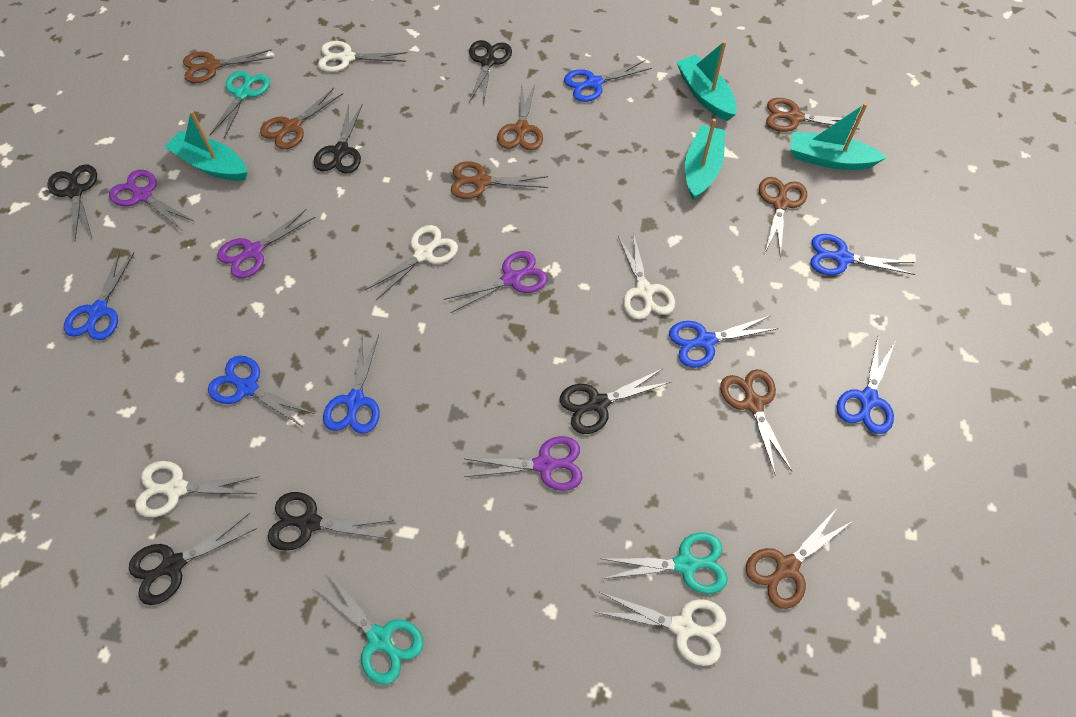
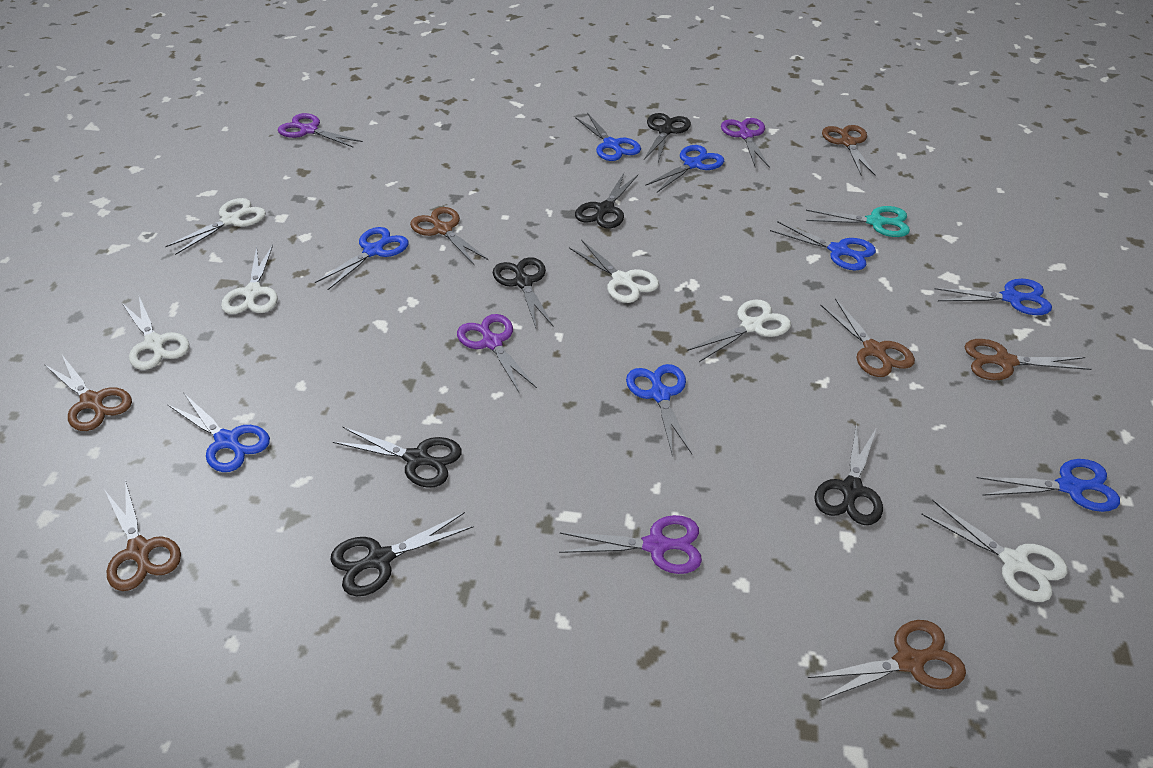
blue scissors: [64,251,134,340] [208,356,315,427] [323,334,380,434] [564,60,652,102] [669,315,778,368] [811,234,915,275] [837,337,895,434] = 7 -> [167,393,270,472] [315,227,408,291] [575,113,641,161] [626,364,692,457] [645,145,724,192] [770,221,876,271] [934,279,1052,315] [976,459,1120,512] = 8
brown scissors: [183,49,273,83] [260,88,343,149] [451,161,548,199] [497,83,543,150] [720,369,793,474] [746,508,851,609] [759,177,807,258] [766,98,859,132] = 8 -> [44,355,132,431] [105,480,181,591] [410,207,488,264] [808,620,966,701] [820,298,915,377] [822,125,876,176] [965,339,1091,380] = 7
turquoise boat: [164,111,247,181] [677,41,737,121] [685,119,725,200] [790,103,887,170] = 4 -> none = 0
turquoise scissors: [210,71,270,138] [314,572,423,685] [602,532,728,594] = 3 -> [806,206,910,237] = 1
white scissors: [135,461,260,517] [318,41,407,72] [365,225,458,300] [596,592,727,666] [618,232,675,319] = 5 -> [122,297,189,370] [165,198,266,255] [221,245,278,314] [569,241,659,303] [687,300,791,362] [921,500,1068,602] = 6

